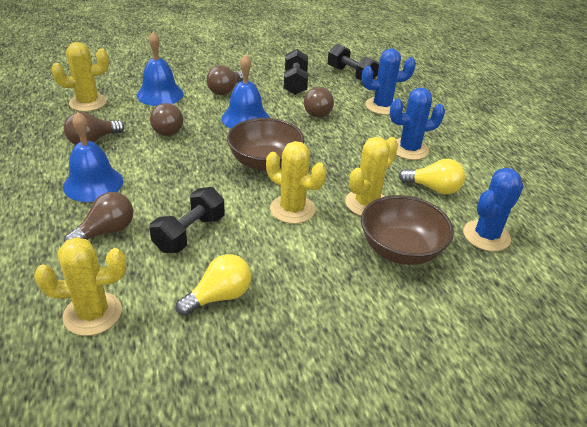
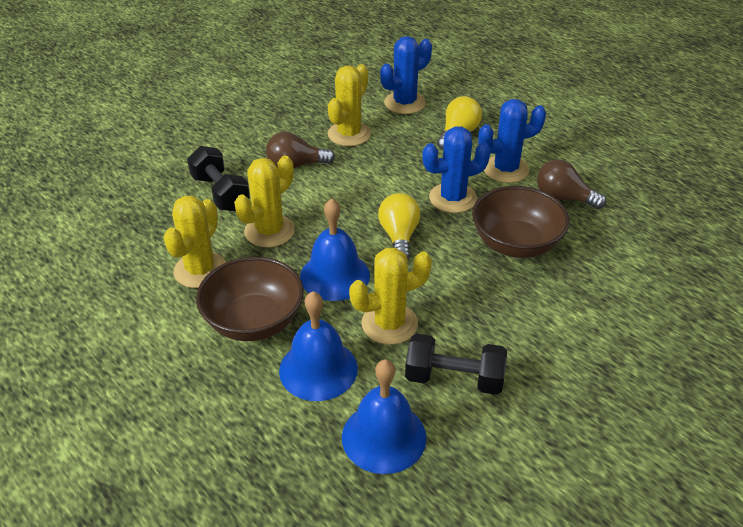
black dumbbell: [149,187,225,253] [284,49,308,95] [328,43,379,81] = 3 -> [187,146,250,211] [405,333,507,395] = 2
brown light bulb: [64,112,125,145] [64,192,133,242] [150,103,183,136] [206,65,243,95] [304,87,334,118] = 5 -> [266,132,335,168] [537,159,606,209] = 2

